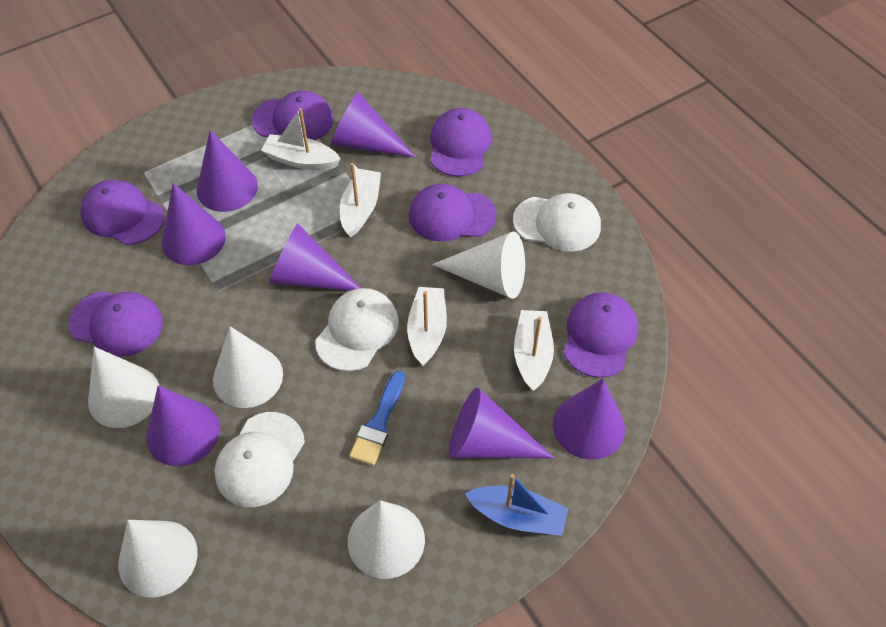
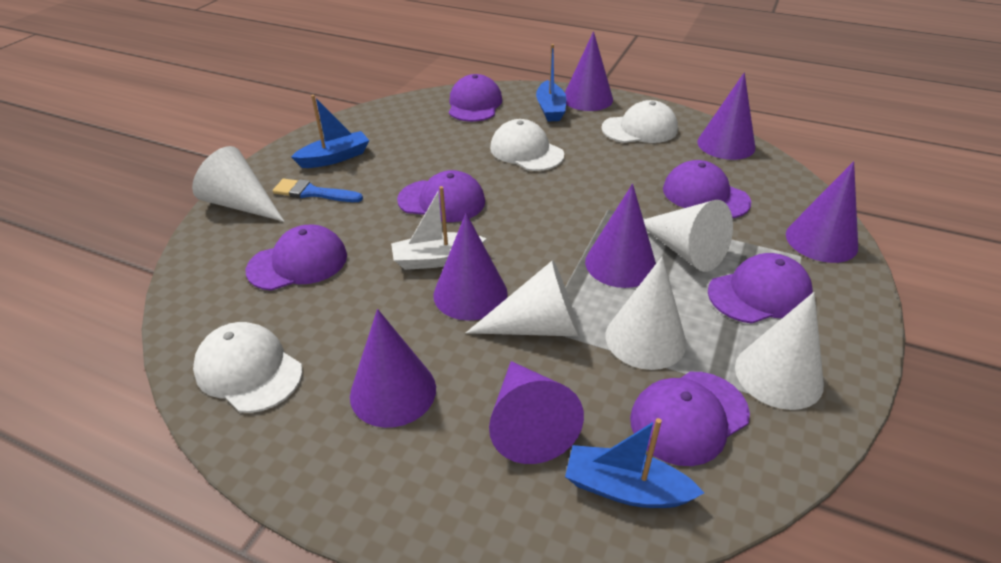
blue boat: [465,474,569,536] = 1 -> [291,95,369,168] [536,44,566,121] [565,418,704,508] = 3
white boat: [261,108,341,170] [340,163,381,237] [407,287,447,366] [514,310,554,391] = 4 -> [391,186,487,270] = 1

